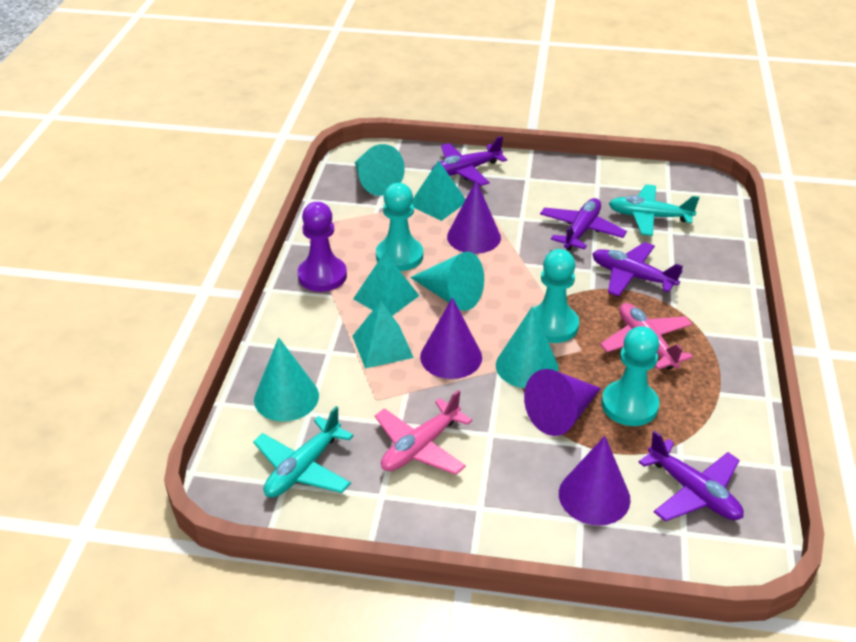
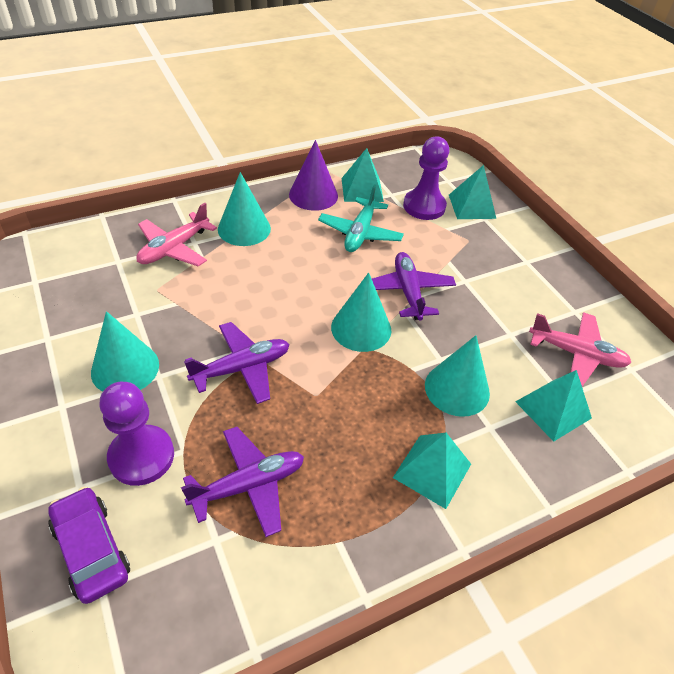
purple car: none = 0 -> [48,487,130,604] = 1
purple cone: [420,297,482,379] [447,180,501,254] [524,369,601,436] [559,436,631,526] = 4 -> [289,140,338,211] = 1
purple pawn: [298,202,347,292] = 1 -> [99,382,174,486] [403,136,449,220] = 2
purple plane: [432,136,507,186] [540,198,627,251] [592,242,683,297] [638,431,744,521] = 4 -> [181,427,304,537] [184,322,289,404] [372,252,456,321] = 3
turquoise pawn: [376,183,423,271] [534,249,579,343] [601,326,660,426] = 3 -> none = 0
turquoise plane: [253,406,354,498] [609,184,699,236] = 2 -> [318,184,404,252] = 1
turquoise pyramid: [353,252,419,316] [353,301,414,369] [412,160,466,221] = 3 -> [342,148,384,202] [393,433,471,509] [449,165,496,219] [515,370,592,442] = 4

